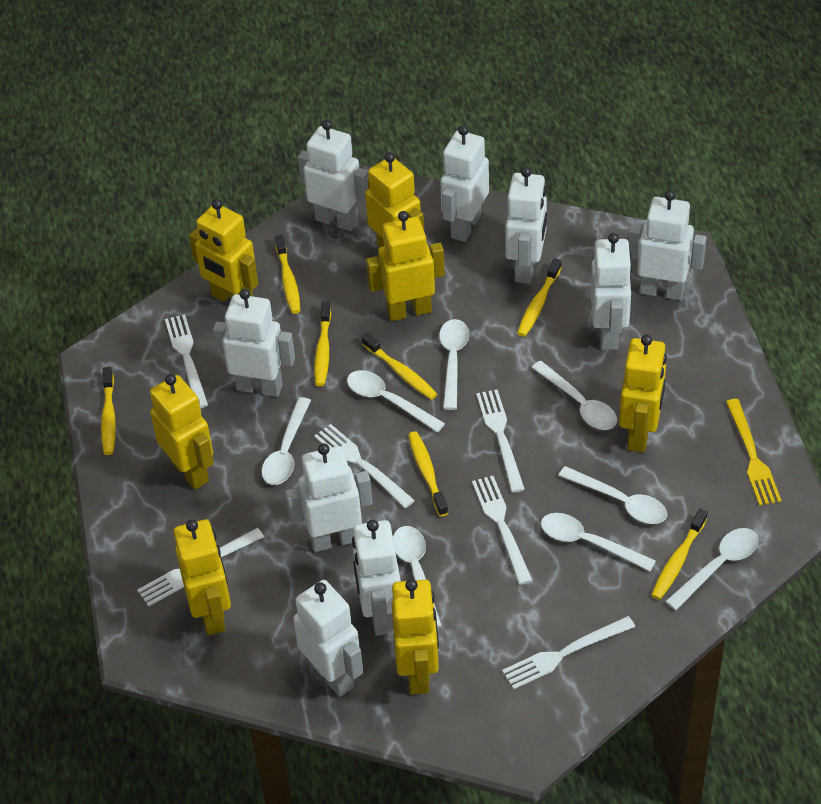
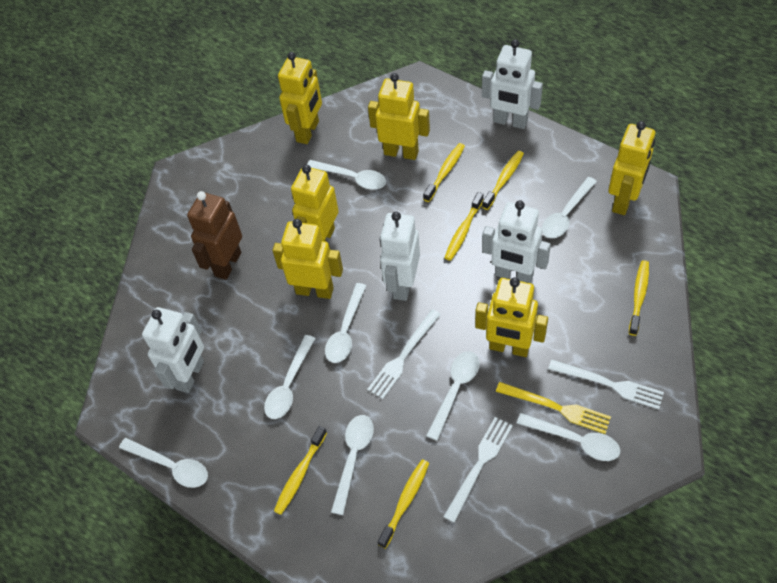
brown robot: none = 0 -> [187,191,242,280] = 1
white fork: [137,528,264,607] [165,314,208,408] [314,424,415,508] [472,476,533,585] [476,389,525,493] [502,616,635,689] = 6 -> [367,309,441,399] [444,417,513,523] [548,360,664,409] = 3
white robot: [213,289,295,397] [285,443,372,552] [293,580,363,697] [298,120,369,231] [352,520,401,636] [440,125,489,242] [505,167,547,284] [591,233,632,350] [628,190,707,300] = 9 -> [142,307,204,393] [380,212,420,301] [482,39,543,129] [482,200,551,283] = 4
yellow robot: [150,374,214,489] [174,519,231,635] [189,199,258,302] [365,152,424,248] [366,211,445,321] [392,579,439,694] [619,335,667,452] = 7 -> [272,219,343,299] [278,52,322,144] [291,165,339,241] [368,73,430,160] [475,277,548,357] [608,121,655,215] = 6
yellow toothbrush: [101,367,116,455] [275,235,300,314] [314,302,331,386] [362,333,437,400] [408,431,448,517] [517,258,561,337] [651,509,707,600] = 7 -> [274,426,327,515] [378,459,429,549] [423,143,465,202] [444,192,484,261] [482,151,524,210] [629,260,649,336] = 6

